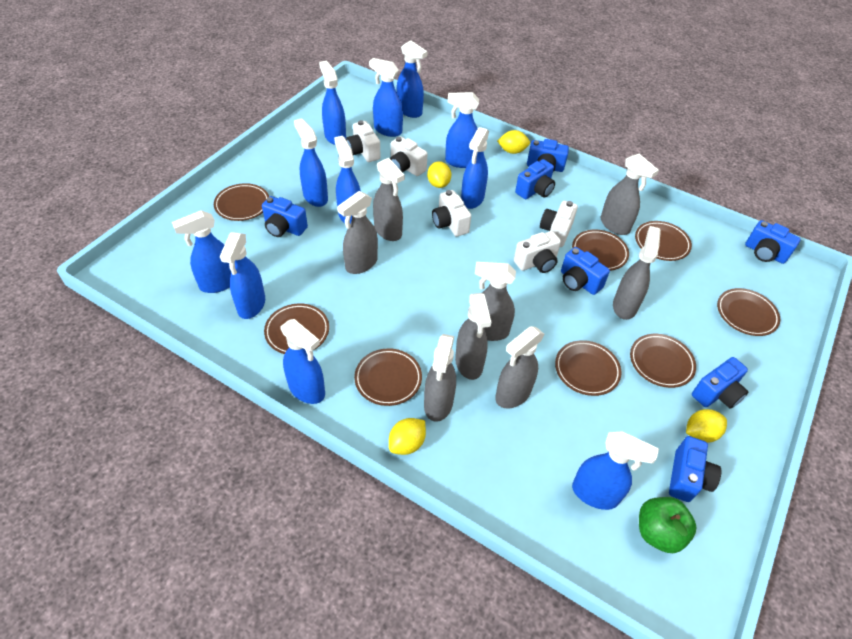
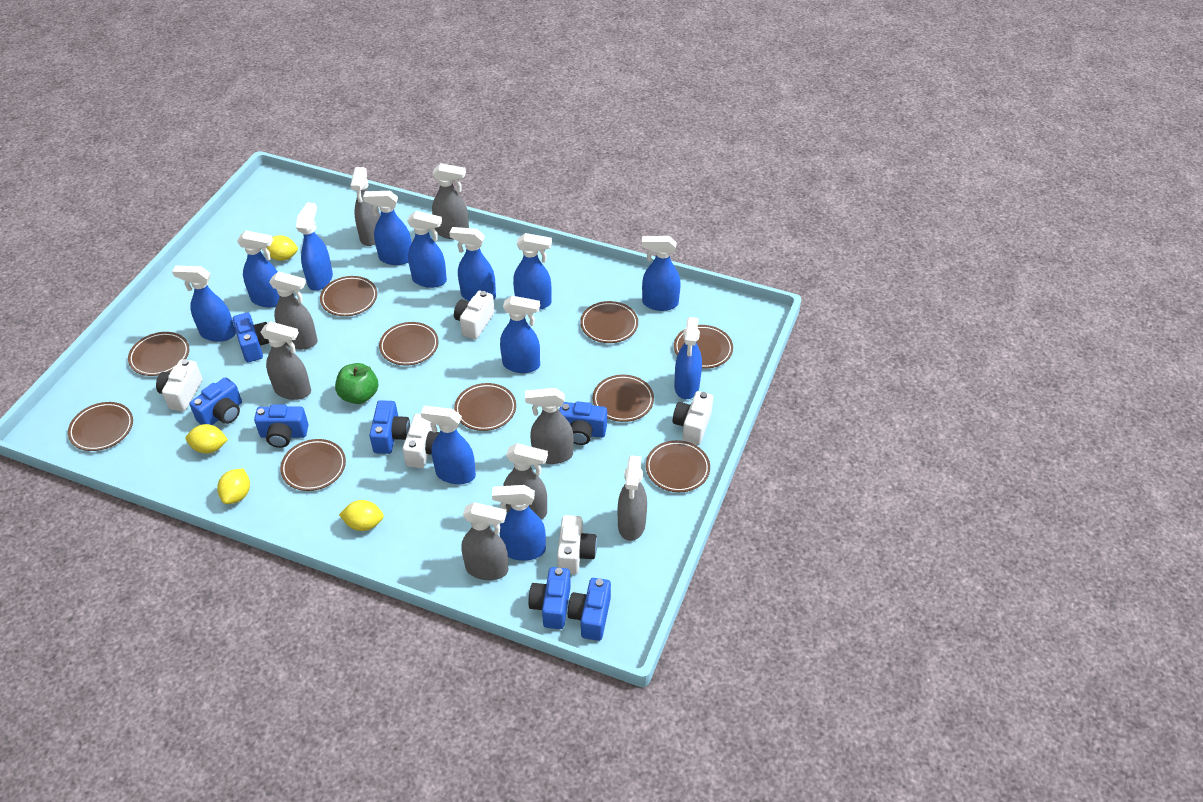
blue spray bottle: [172,210,231,293] [220,232,265,319] [280,319,325,404] [294,118,328,207] [319,61,346,145] [334,136,361,223] [369,58,403,137] [397,41,428,118] [445,92,479,168] [461,127,489,209] [572,431,659,510] = 11 -> [172,266,236,342] [237,230,279,307] [296,202,333,291] [363,191,412,265] [407,211,447,288] [421,406,476,484] [449,227,496,301] [492,485,546,561] [500,296,540,373] [513,233,552,310] [642,236,681,311] [674,317,702,399] = 12
brown plate: [214,183,269,221] [264,304,329,354] [354,348,422,406] [555,340,622,396] [572,229,629,271] [630,334,696,388] [635,221,692,261] [717,288,780,336] = 8 -> [68,402,133,451] [128,332,189,376] [280,439,346,491] [320,276,377,316] [379,322,439,365] [454,383,516,431] [580,301,638,343] [593,375,654,422] [646,440,710,492] [674,325,733,369] = 10

